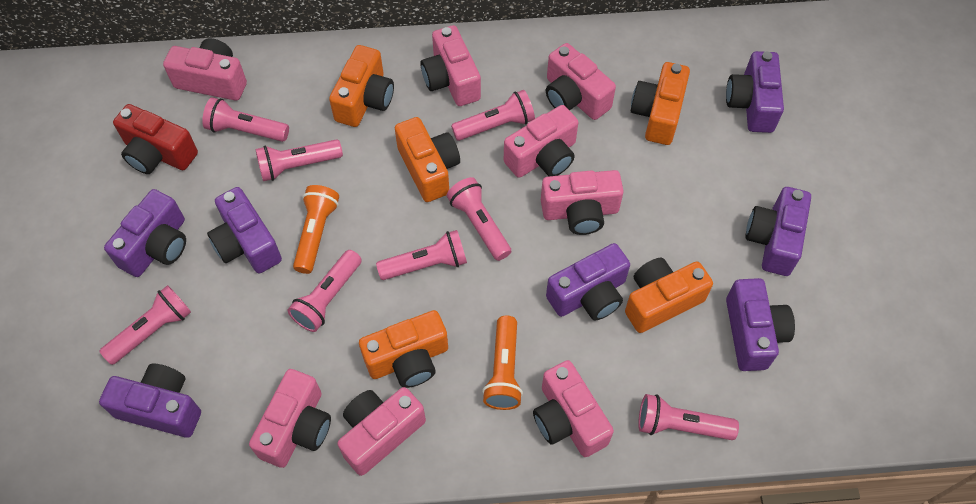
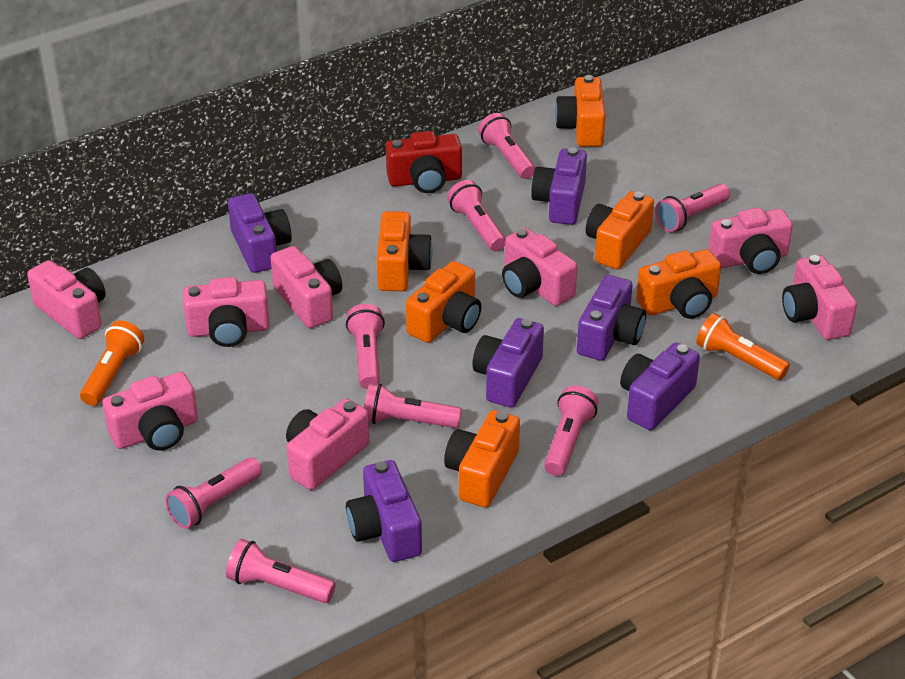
orange camera: [329,45,394,127] [359,310,448,388] [395,117,460,202] [625,258,713,333] [631,62,690,145] = 5 -> [377,211,433,291] [406,261,481,343] [444,410,520,507] [555,75,605,147] [586,191,654,269] [636,249,721,319] = 6
purple camera: [99,364,201,438] [104,189,186,277] [207,187,282,273] [546,243,630,321] [726,51,784,133] [726,278,795,371] [746,187,811,276] = 7 -> [228,193,292,273] [346,460,422,562] [473,318,544,408] [531,147,587,225] [577,275,646,361] [620,343,700,430] = 6

